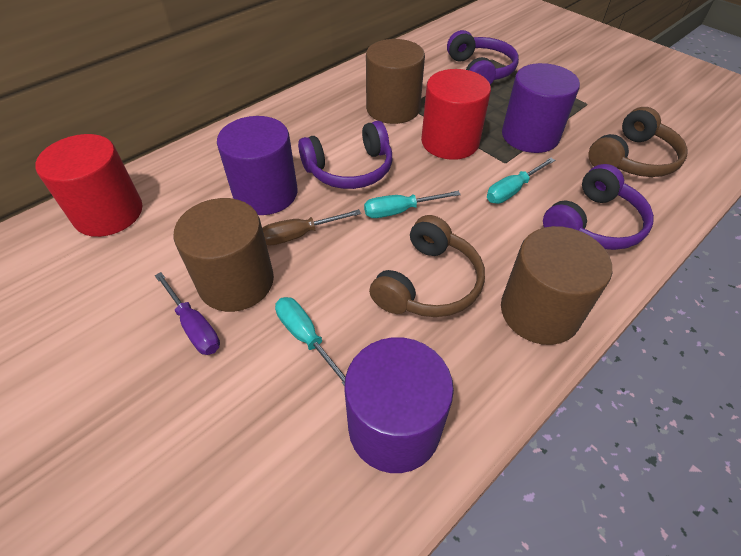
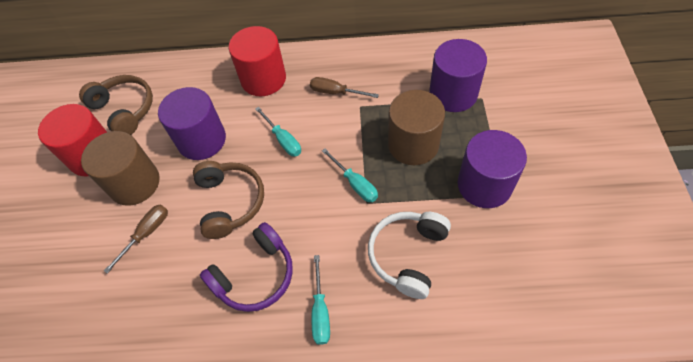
brown cylinder: [173,198,274,312] [366,39,425,124] [501,226,612,345] = 3 -> [81,131,160,206] [388,90,445,165] = 2
brown screwdriver: [262,209,361,245] = 1 -> [104,205,168,274] [310,77,379,98] = 2
purple headphones: [298,121,392,189] [447,30,519,85] [543,164,654,250] = 3 -> [200,222,293,312] = 1
purple screwdriver: [155,272,220,355] = 1 -> none = 0
white headphones: none = 0 -> [368,212,451,299] = 1

